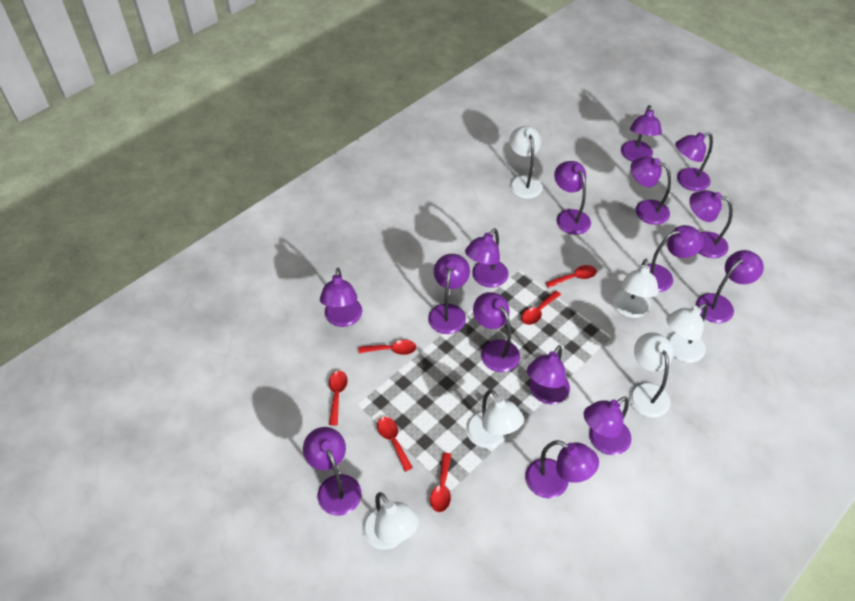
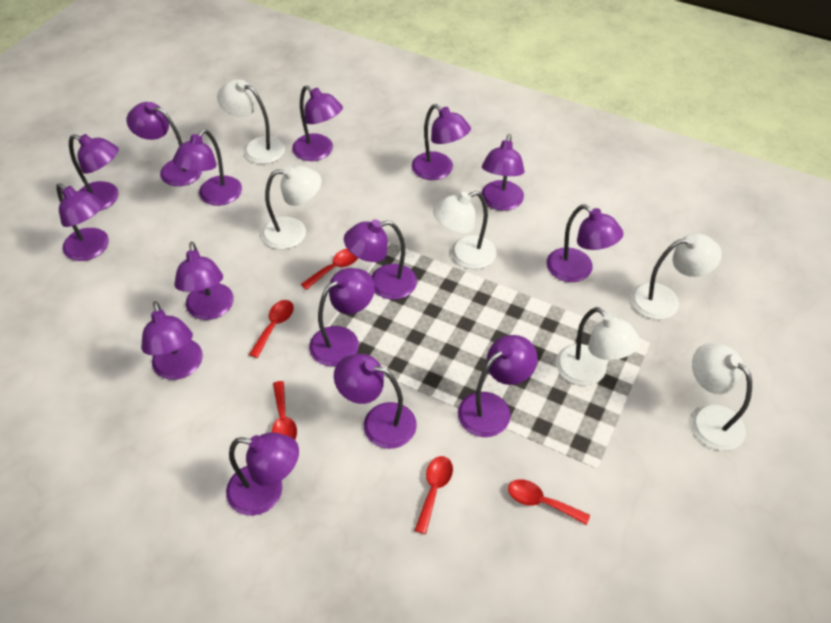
red spoon: [329,371,348,425] [358,340,416,355] [377,417,413,472] [430,453,451,512] [521,291,561,325] [545,265,597,288] = 6 -> [249,300,294,358] [272,381,297,440] [301,249,358,290] [414,456,453,534] [508,479,590,525] = 5

